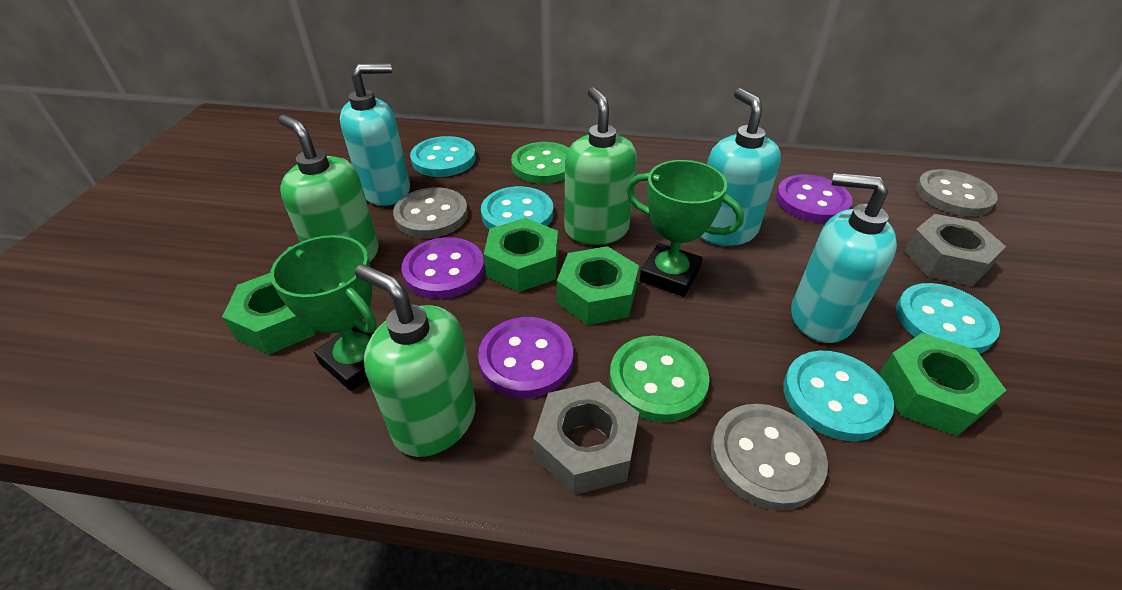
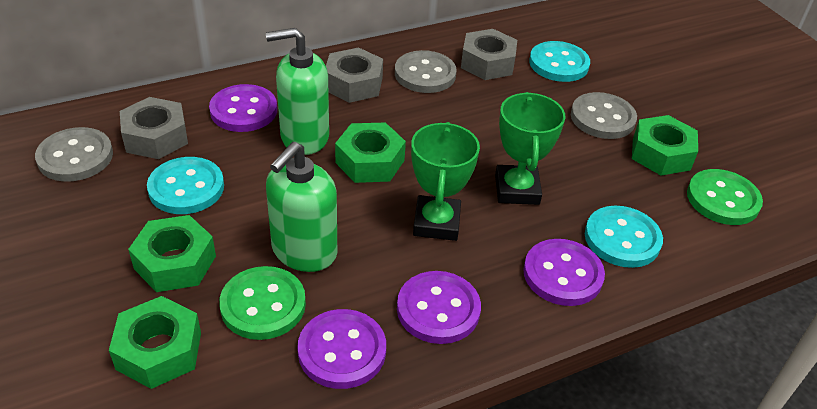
green soap dispenser: [278,115,379,262] [355,264,476,457] [565,87,637,245] = 3 -> [266,28,329,155] [266,142,337,272] = 2
grey nut: [533,381,639,495] [904,214,1006,286] = 2 -> [120,97,188,159] [326,47,383,103] [461,29,517,80] = 3
purple button: [402,237,485,299] [478,317,573,398] [776,175,853,223] = 3 -> [209,84,277,132] [297,309,386,389] [397,271,481,344] [523,239,605,306] = 4
turquoise button: [410,136,476,177] [481,186,553,229] [784,351,894,441] [896,283,1000,354] = 4 -> [147,157,224,214] [529,41,590,82] [585,206,663,268] = 3
turquoise soap dispenser: [340,63,410,206] [700,88,781,246] [791,173,897,343] = 3 -> none = 0

